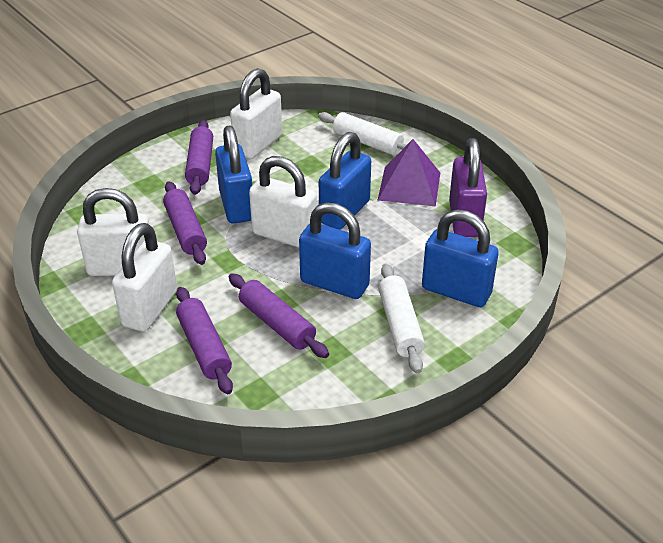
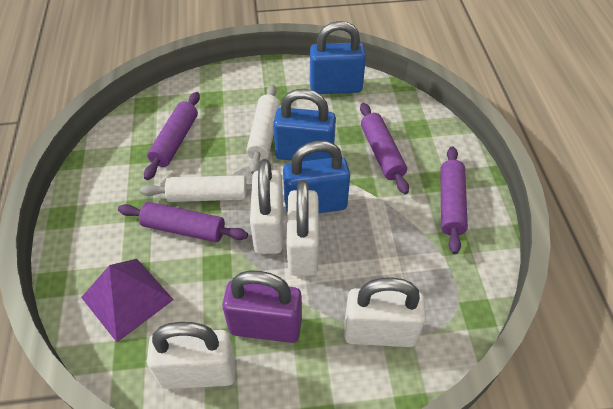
blue padlock: [215,126,252,224] [299,202,371,299] [319,132,371,230] [422,209,499,307] = 4 -> [273,89,336,161] [283,141,350,213] [310,21,366,94] = 3

